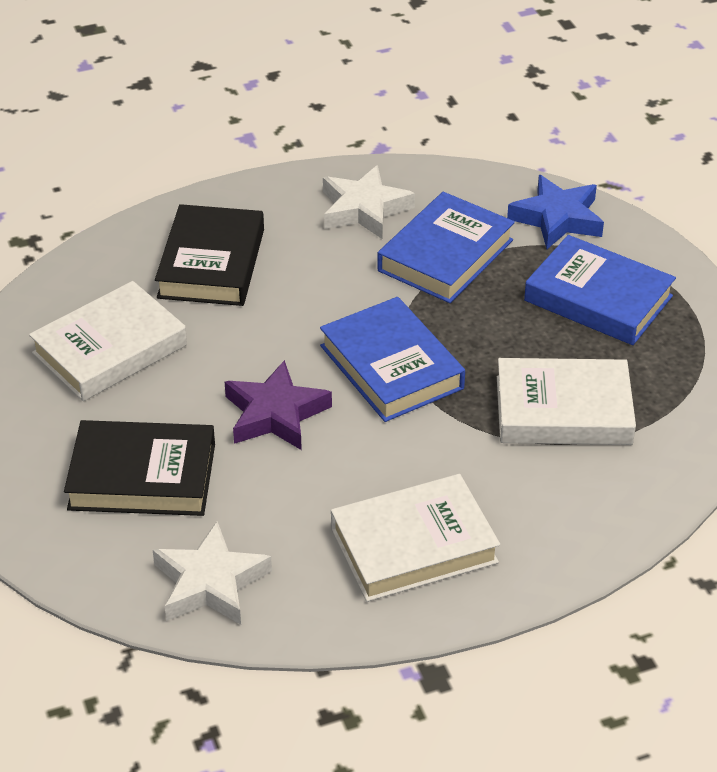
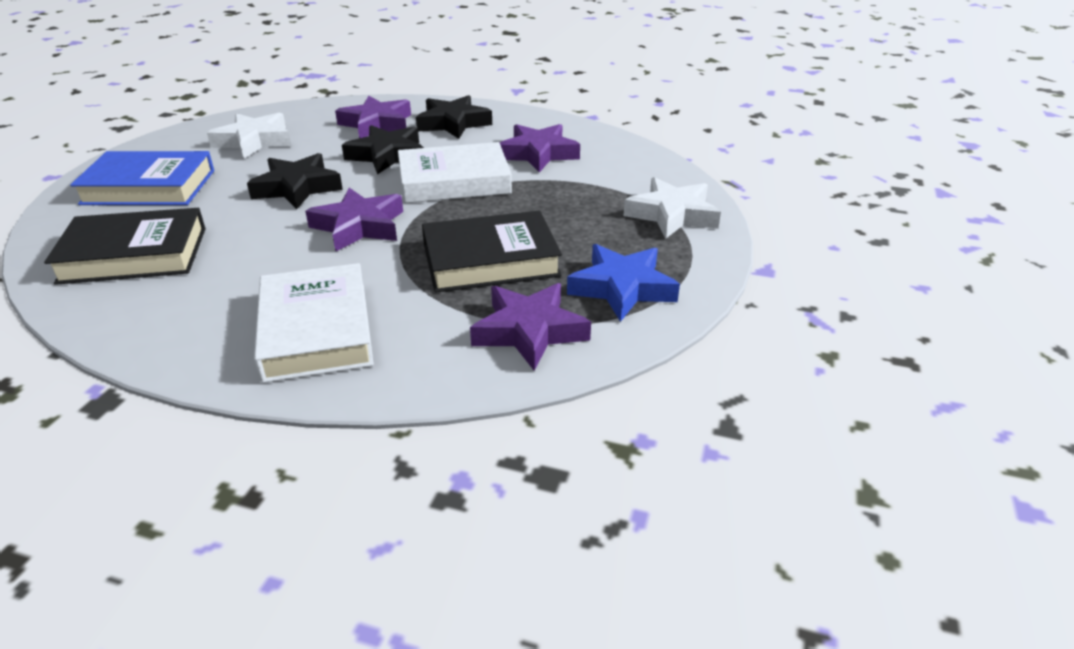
black star: none = 0 -> [247,153,343,209] [342,125,424,174] [416,95,492,139] = 3
blue book: [320,297,465,422] [377,192,515,303] [524,235,676,345] = 3 -> [70,151,214,205] = 1
purple star: [225,360,332,450] = 1 -> [305,188,403,252] [335,95,411,138] [470,283,591,371] [500,124,580,173] = 4
white book: [29,281,187,401] [331,474,500,602] [497,358,636,445] = 3 -> [254,263,374,383] [398,142,512,203] = 2

